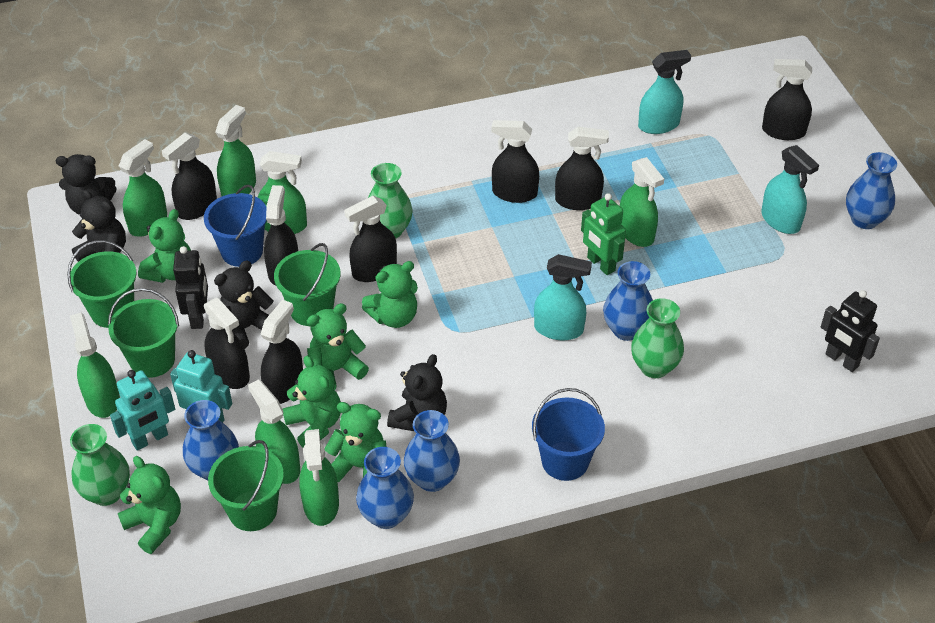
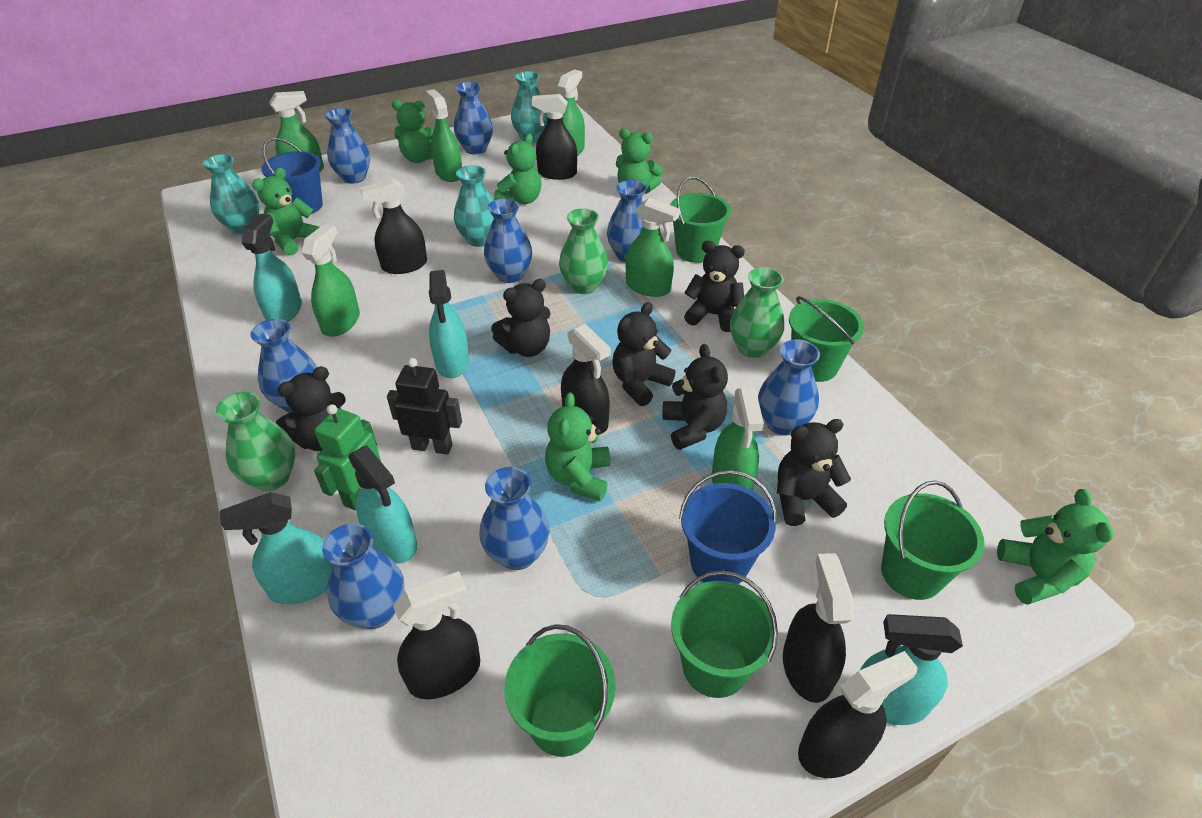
black robot: [173,246,208,329] [821,290,880,372] = 2 -> [387,358,462,455] = 1
black spray bottle: [162,133,217,220] [204,298,250,389] [260,300,303,404] [264,185,298,286] [344,196,397,282] [491,120,539,203] [555,127,609,210] [762,59,812,140] = 8 -> [360,178,427,274] [393,571,480,699] [532,94,577,180] [561,324,611,435] [783,553,853,703] [798,651,918,778] = 6
black teddy bear: [56,154,117,215] [72,190,126,262] [214,261,274,349] [387,354,447,431] = 4 -> [276,366,346,451] [491,279,551,357] [613,302,676,406] [663,344,728,450] [684,240,745,332] [777,419,851,526] = 6
blue vase: [183,400,239,481] [356,447,414,529] [404,410,460,492] [603,261,653,341] [846,152,897,229] = 5 -> [250,319,317,412] [322,523,404,629] [325,108,370,184] [454,82,493,155] [480,467,550,570] [484,198,532,283] [607,180,647,263] [758,339,820,436] = 8
green bucket: [67,240,136,328] [108,288,179,378] [208,440,284,531] [274,243,341,326] = 4 -> [504,624,616,757] [670,177,731,263] [671,571,778,698] [789,296,864,382] [881,481,985,600] = 5
green spray bottle: [70,313,120,418] [119,139,167,237] [215,105,256,196] [248,379,300,484] [258,151,307,234] [299,429,339,526] [620,157,664,247] = 7 -> [269,91,324,172] [302,224,360,337] [426,89,462,182] [558,69,585,156] [626,198,680,297] [712,388,764,490] = 6
turquoise robot: [110,370,175,451] [170,350,232,423] = 2 -> none = 0
turquoise spray bottle: [534,254,592,340] [638,50,691,134] [761,145,819,234] = 3 -> [220,492,333,604] [242,214,302,322] [349,445,417,564] [429,270,469,378] [860,614,963,725] = 5
turquoise vase: none = 0 -> [203,154,260,235] [454,165,494,247] [511,71,548,143] = 3

